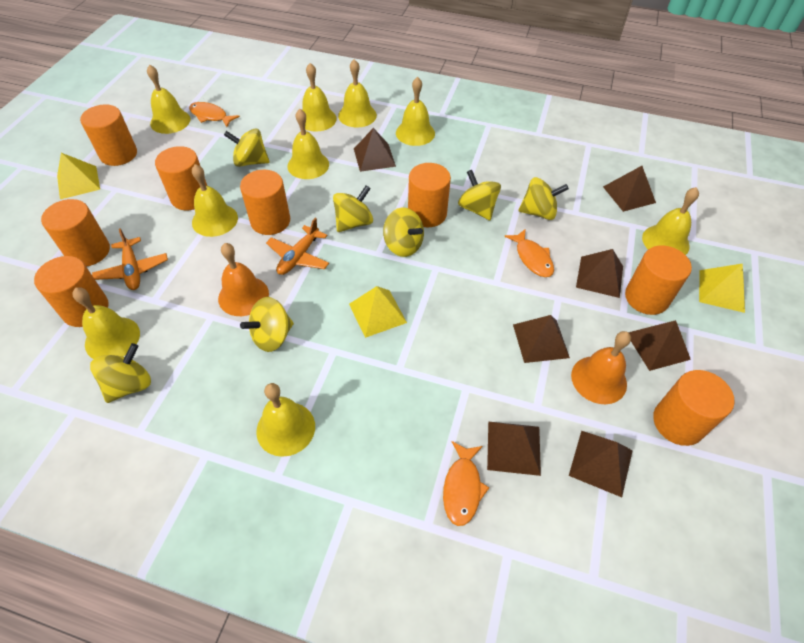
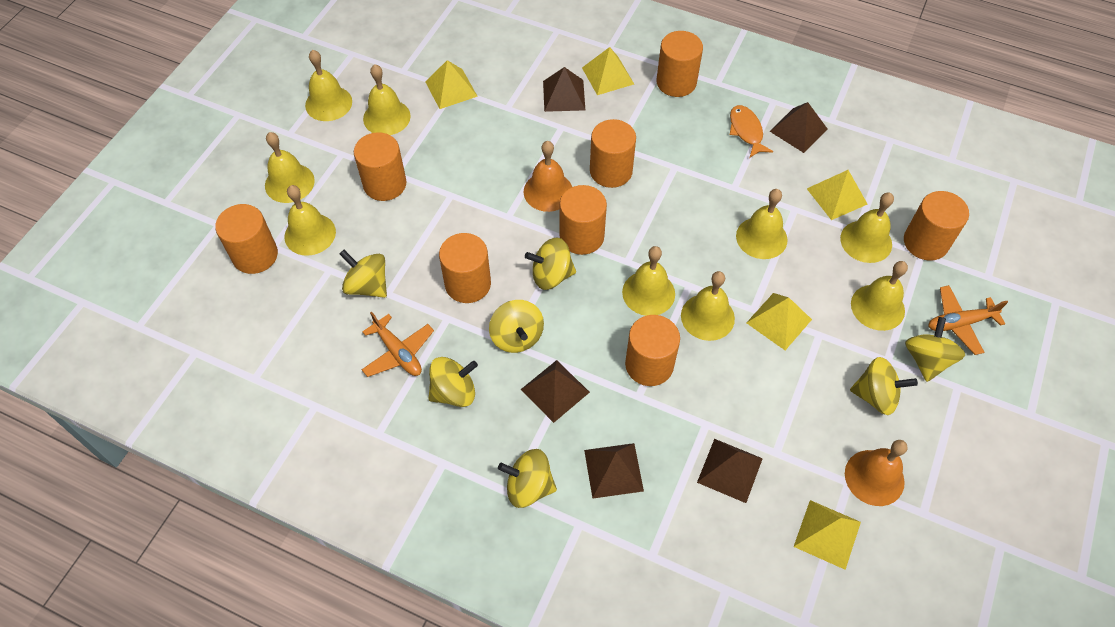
brown pyramid: [354,128,396,172] [487,421,541,476] [513,315,570,363] [569,431,633,497] [576,249,623,298] [603,166,656,212] [628,320,691,371] = 7 -> [520,360,590,423] [543,67,585,112] [584,443,644,499] [697,439,763,503] [770,102,827,153] = 5
orange fish: [189,102,240,127] [443,441,490,526] [504,229,554,277] = 3 -> [730,105,773,157] = 1
yellow pyramid: [57,153,100,199] [349,286,407,338] [699,263,745,313] = 3 -> [425,60,478,109] [582,47,634,95] [747,293,812,350] [794,500,861,570] [807,170,868,220] = 5

